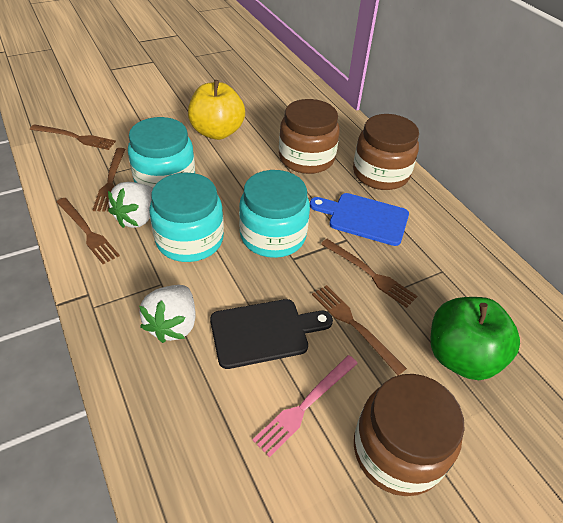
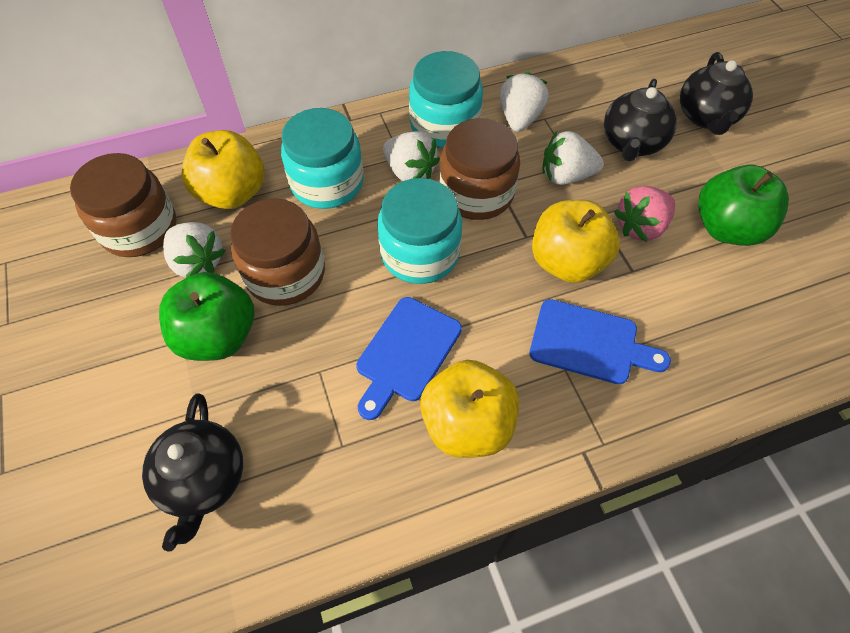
black cutting board: [210,299,333,369] = 1 -> none = 0
black teapot: none = 0 -> [142,393,243,552] [604,79,677,161] [680,52,753,135] = 3
blue cutting board: [310,193,409,246] = 1 -> [356,297,462,420] [529,299,671,384] = 2
brown fork: [30,124,116,150] [57,198,120,264] [93,148,125,212] [312,285,407,375] [321,239,418,308] = 5 -> none = 0
green apple: [430,297,520,380] = 1 -> [159,272,254,361] [698,165,789,246] = 2
pink fork: [253,355,358,457] = 1 -> none = 0
pink strawberry: none = 0 -> [614,186,675,242] = 1
white strawberry: [108,182,153,228] [139,285,196,343] = 2 -> [163,222,226,278] [383,131,440,181] [499,72,549,132] [542,131,604,185] = 4
yellow apple: [188,80,245,140] = 1 -> [181,130,264,209] [420,360,519,458] [532,200,620,283] = 3

